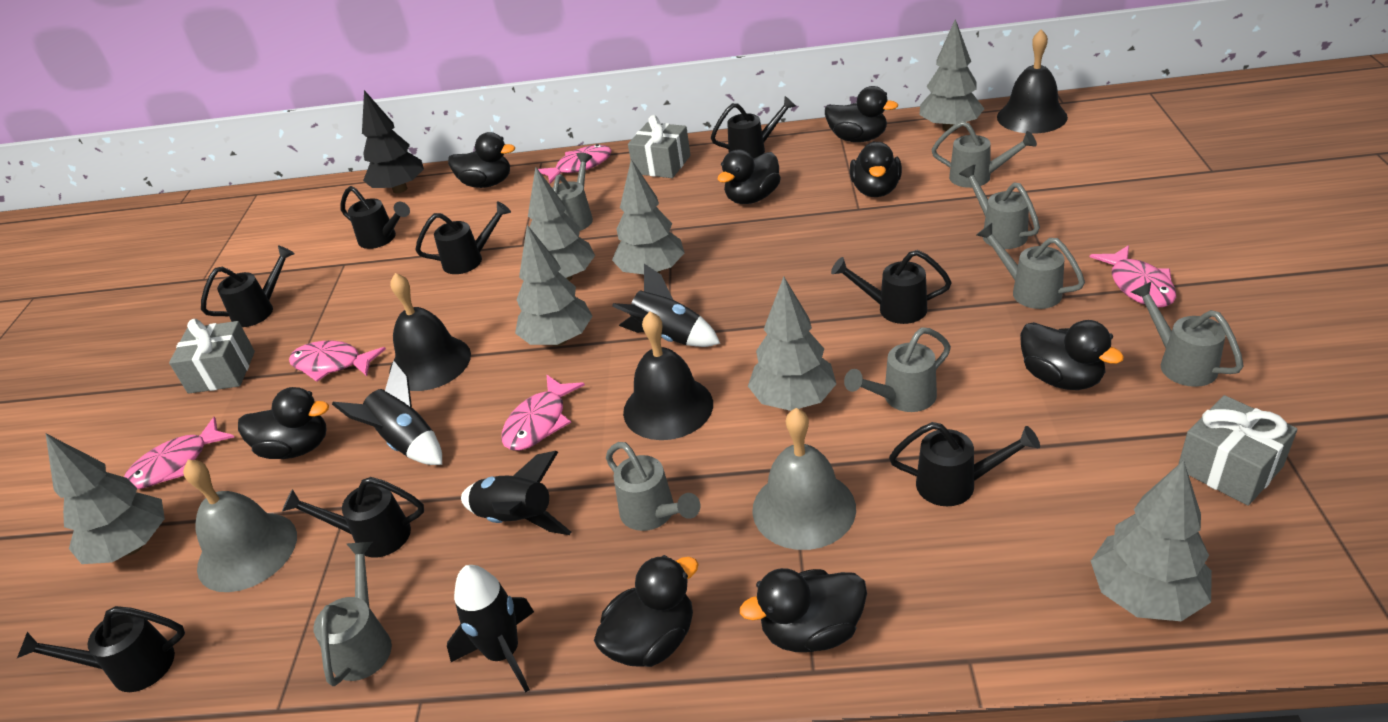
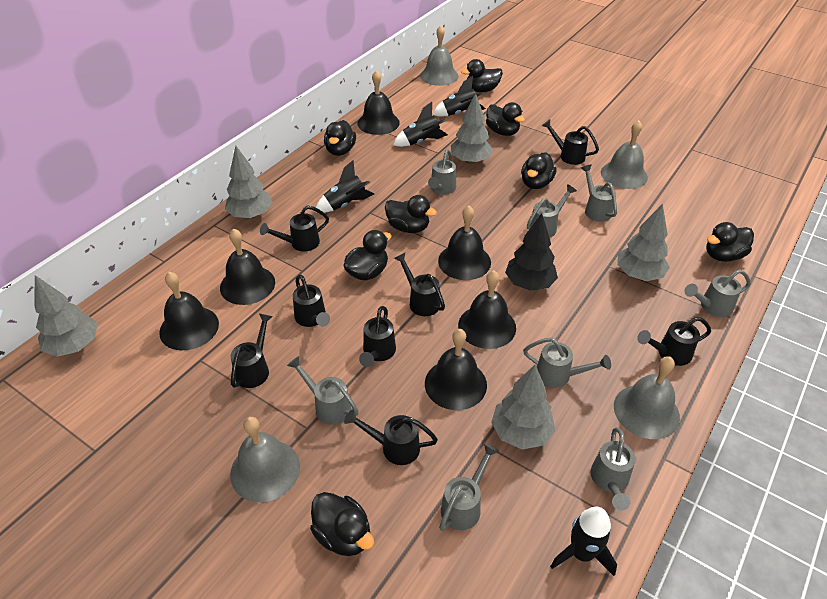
black bell: [389,273,471,391] [623,312,713,440] [997,29,1068,134] = 3 -> [159,272,219,350] [220,229,275,305] [358,70,400,135] [425,329,487,410] [438,205,491,280] [458,270,516,349] = 6
grey bell: [183,460,297,592] [752,408,856,550] = 2 -> [230,417,300,502] [420,25,459,86] [601,120,648,189] [614,356,680,439] = 4
grey gift: [169,319,255,394] [628,115,691,178] [1178,395,1298,506] = 3 -> none = 0
grey tree: [46,434,165,564] [515,225,592,346] [528,166,595,281] [612,159,684,274] [748,277,836,411] [919,19,984,131] [1091,460,1212,621] = 7 -> [34,275,98,357] [225,146,272,219] [451,93,493,164] [491,365,555,450] [617,204,670,281] = 5
pink fish: [124,417,234,489] [289,341,386,382] [501,375,585,451] [538,144,612,184] [1090,245,1176,307] = 5 -> none = 0

